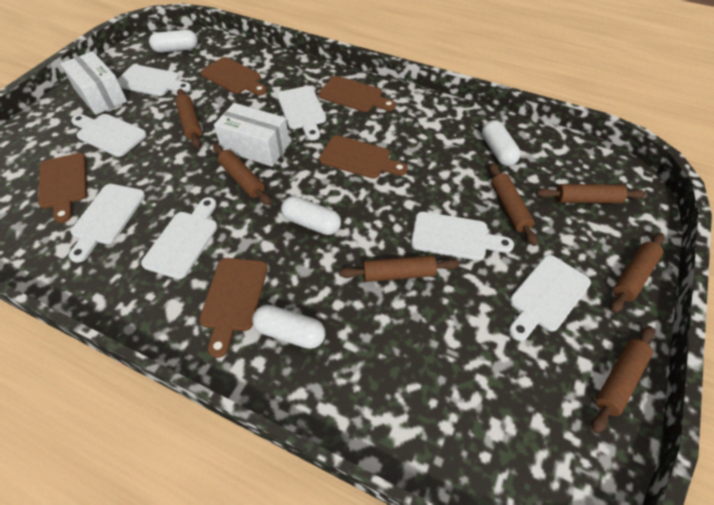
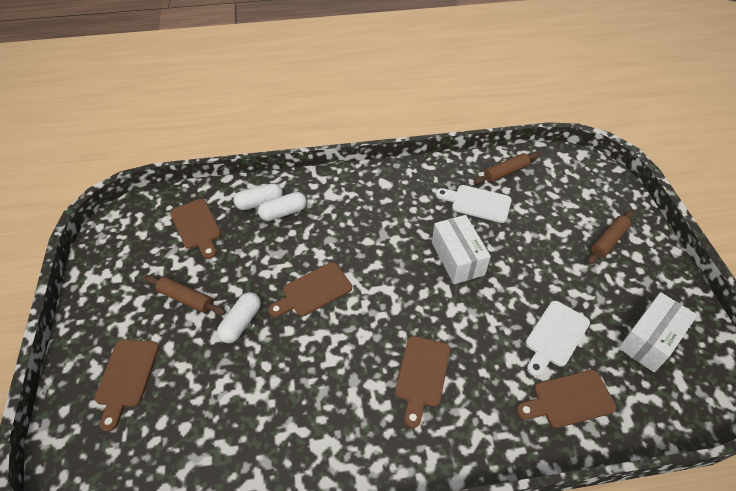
brown rolling pin: [175,89,202,148] [213,144,271,205] [339,255,459,282] [489,163,538,246] [536,184,646,203] [591,326,655,433] [610,233,665,313] = 7 -> [144,275,226,315] [474,152,540,184] [587,210,634,265] = 3
white capsule: [149,30,198,53] [252,305,326,349] [281,196,341,235] [482,120,521,166] = 4 -> [217,292,261,343] [234,184,283,210] [258,192,307,221] = 3
white cutting board: [69,184,145,262] [71,114,147,157] [117,65,191,96] [141,197,218,279] [277,86,326,140] [411,212,514,261] [509,255,591,341] = 7 -> [436,185,512,223] [525,301,590,377] = 2

